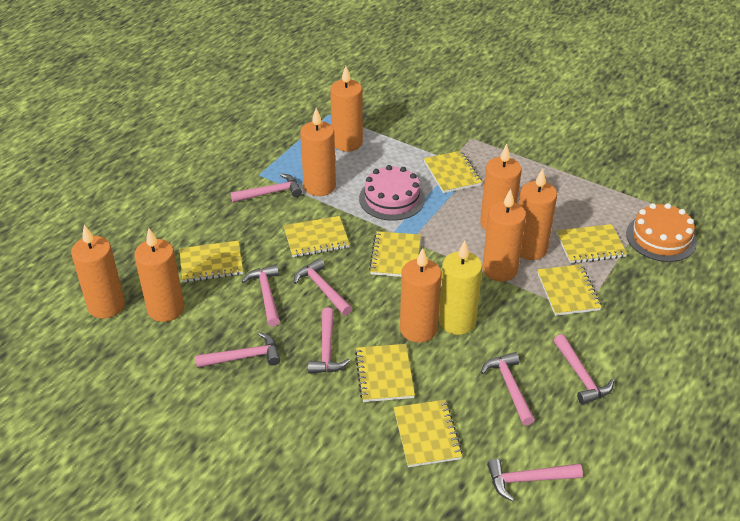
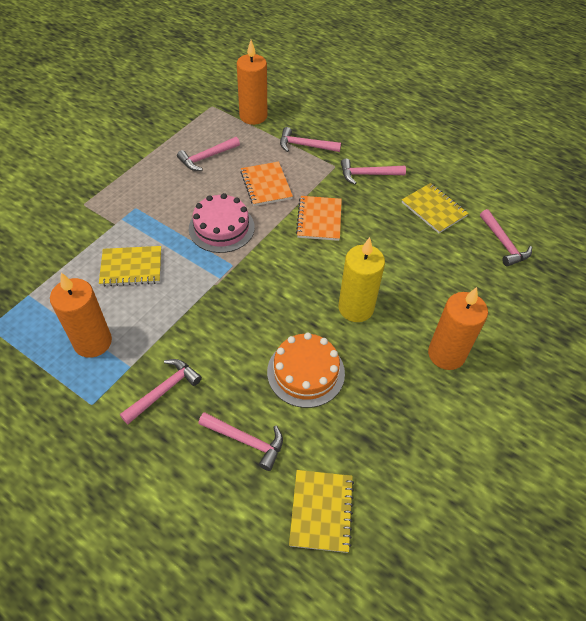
orange candle: [71,225,125,319] [134,228,184,322] [300,108,336,196] [330,66,363,152] [400,248,441,343] [480,144,522,230] [482,189,526,281] [519,169,557,260] = 8 -> [50,273,112,358] [237,40,267,125] [428,287,488,370] = 3
orange notebook: none = 0 -> [240,162,293,206] [296,196,342,241] = 2
pink hammer: [195,332,280,368] [230,173,302,203] [241,265,280,327] [294,258,352,316] [308,307,350,374] [481,352,535,425] [487,459,583,501] [554,334,614,405] = 8 -> [120,359,202,424] [177,137,240,171] [198,412,283,471] [280,127,341,152] [341,159,406,184] [480,209,532,267] = 6
yellow notebook: [180,241,243,282] [284,216,350,257] [355,344,415,402] [369,231,421,277] [394,400,463,467] [424,151,482,193] [537,264,602,316] [557,224,627,264] = 8 -> [99,246,161,286] [289,470,354,553] [402,183,469,233] = 3

